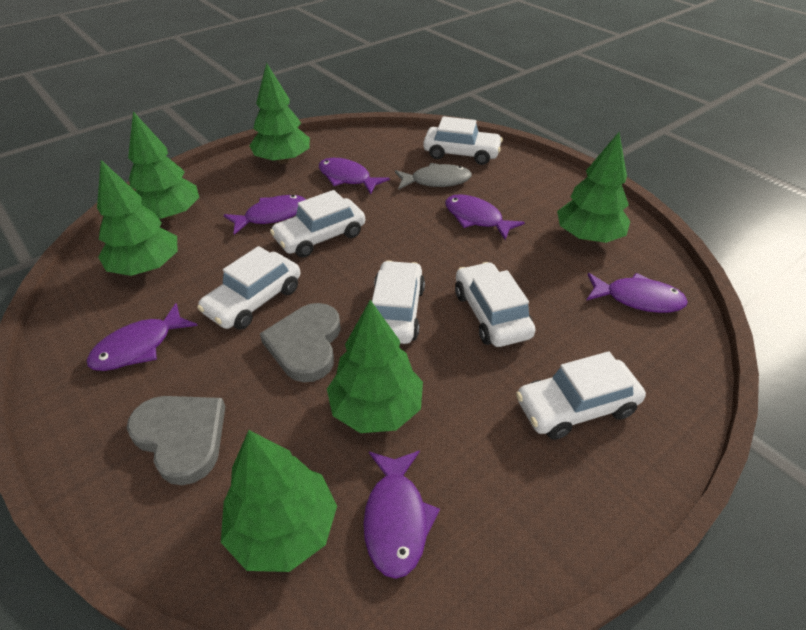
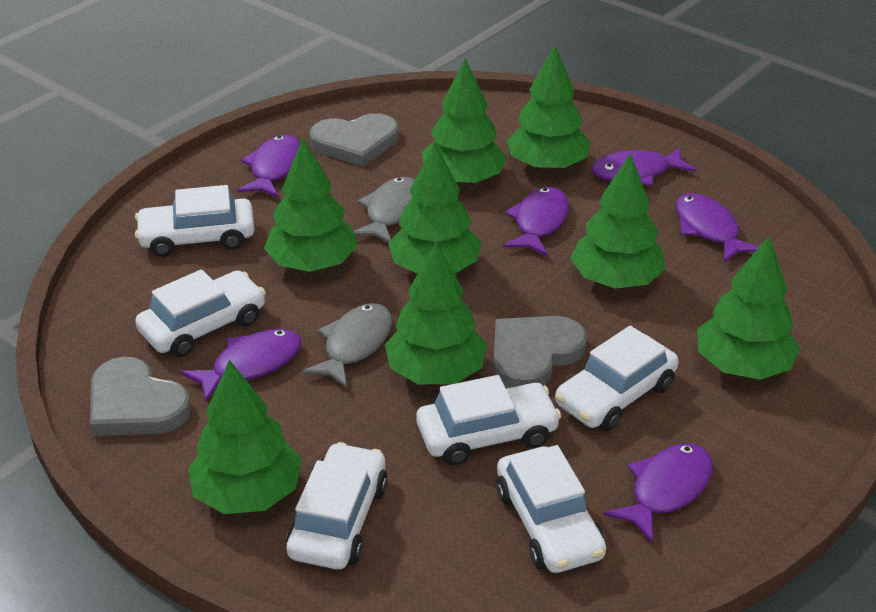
green tree: [97,160,178,276] [128,112,199,219] [221,430,337,572] [249,63,310,164] [327,300,423,433] [557,132,630,243] = 6 -> [188,359,302,514] [264,138,358,272] [385,242,487,384] [388,142,481,274] [422,58,507,185] [506,46,590,171] [570,153,666,289] [697,235,800,380] = 8
grey fish: [395,163,472,190] = 1 -> [302,303,392,388] [354,177,415,243] = 2
grey heart: [127,396,225,485] [260,303,341,382] = 2 -> [90,357,191,436] [310,113,398,167] [493,316,587,388] = 3

